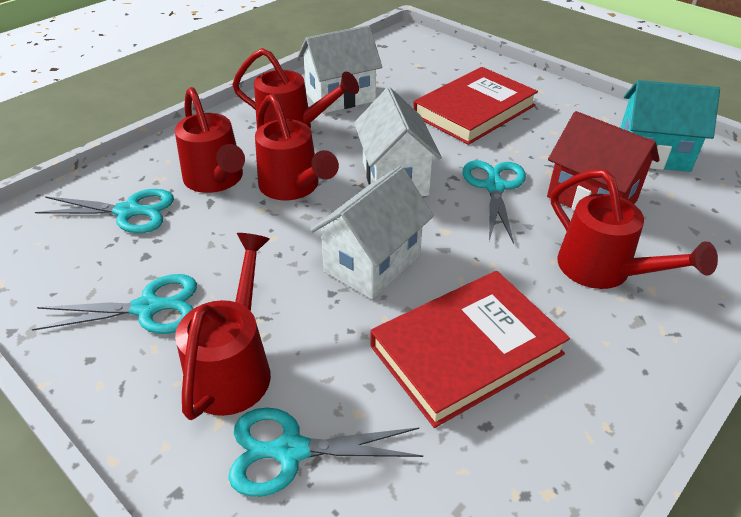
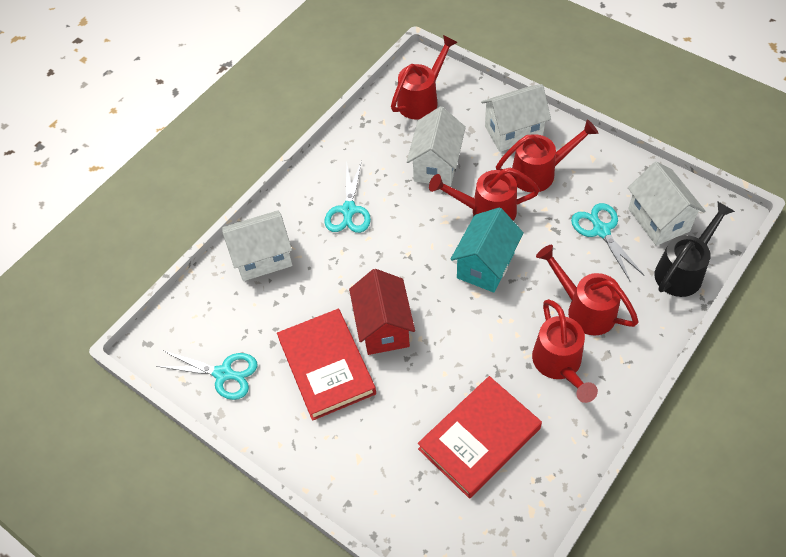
black watering can: none = 0 -> [655,202,735,297] = 1
turquoise scissors: [32,274,197,334] [35,189,174,233] [228,408,423,497] [462,160,526,244] = 4 -> [156,351,258,400] [325,161,371,233] [571,203,645,281] = 3
white house: [298,25,382,114] [311,166,434,300] [354,87,442,196] = 3 -> [222,210,292,281] [407,106,466,187] [481,84,551,152] [628,161,705,246] = 4

